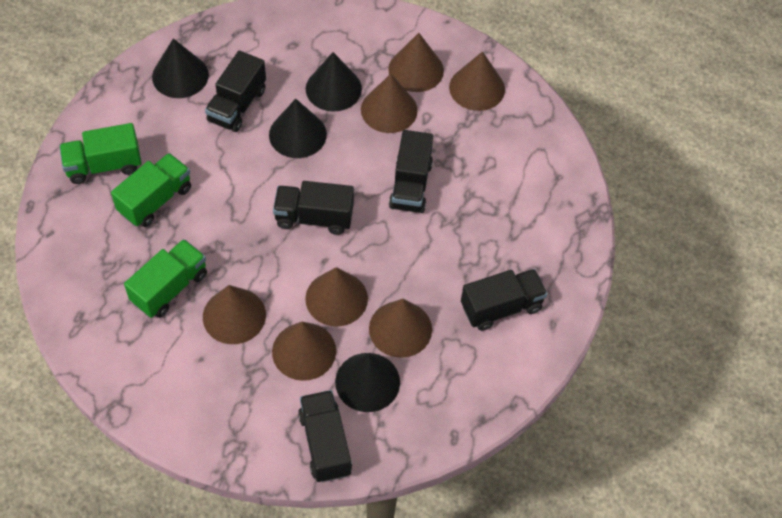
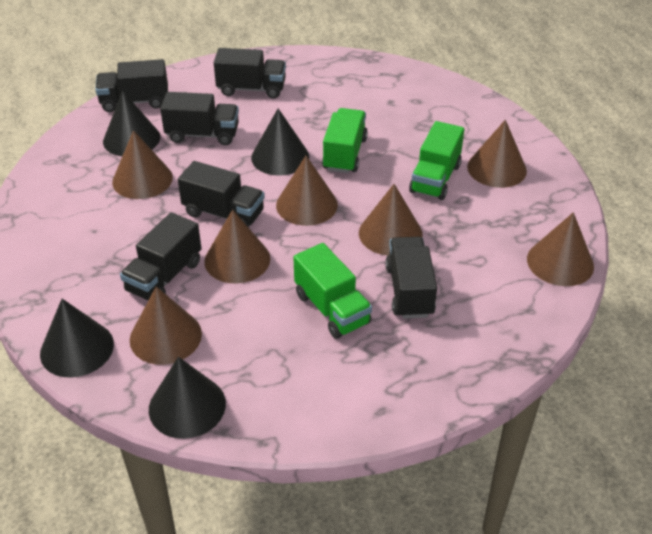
black truck: [205,51,266,132] [273,181,354,235] [298,390,352,482] [389,130,433,213] [461,269,547,331] = 5 -> [95,59,168,112] [120,213,202,300] [160,92,239,145] [178,161,265,228] [214,48,286,99] [385,237,437,319] = 6

